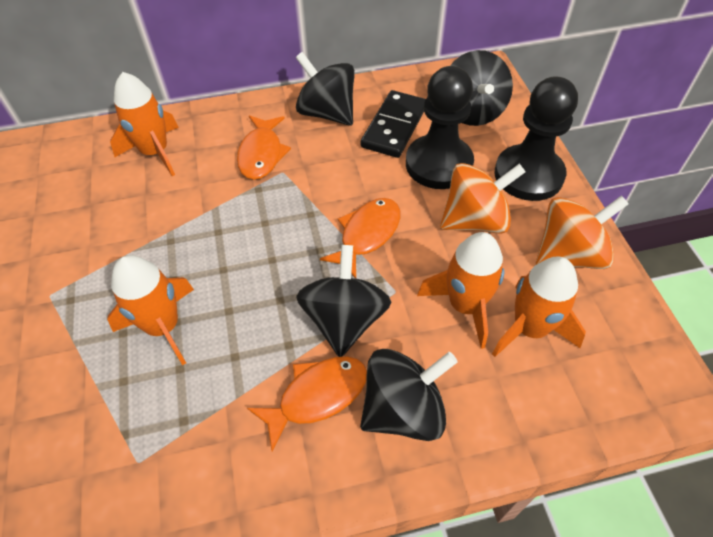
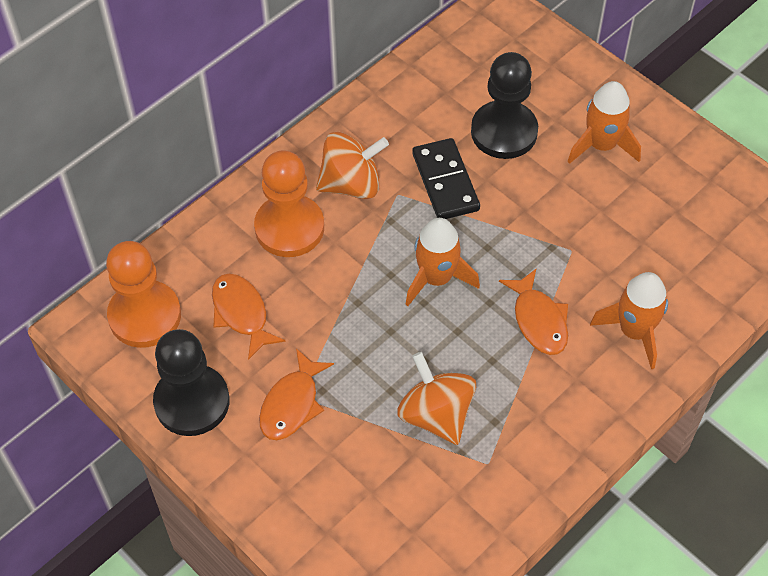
black spinning top: [296,52,355,126] [296,245,391,357] [360,349,458,441] [450,50,513,126] = 4 -> none = 0
orange pawn: none = 0 -> [106,241,181,348] [254,151,324,257] = 2
orange rocket: [107,255,194,365] [110,72,179,176] [417,232,505,349] [492,257,586,357] = 4 -> [406,218,480,306] [567,81,641,164] [590,272,668,369] = 3

